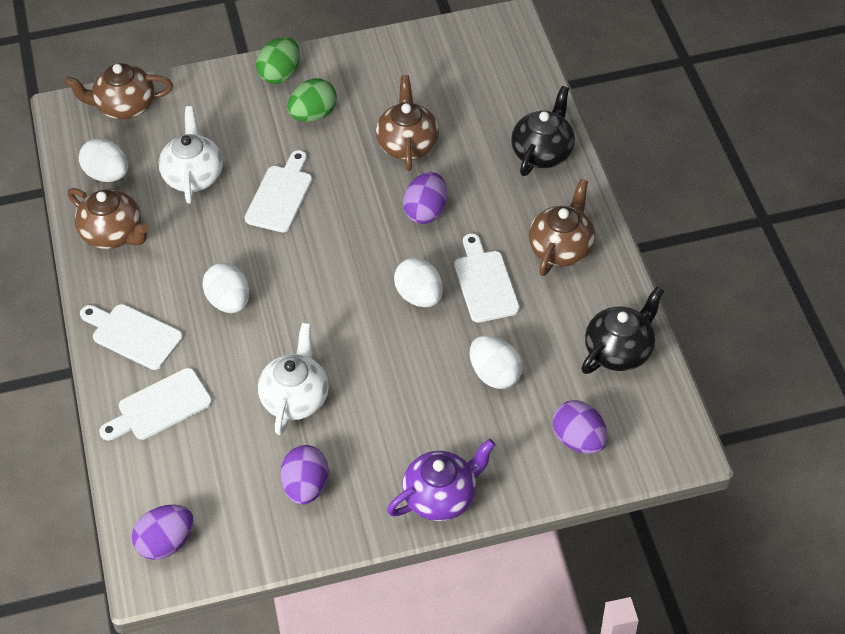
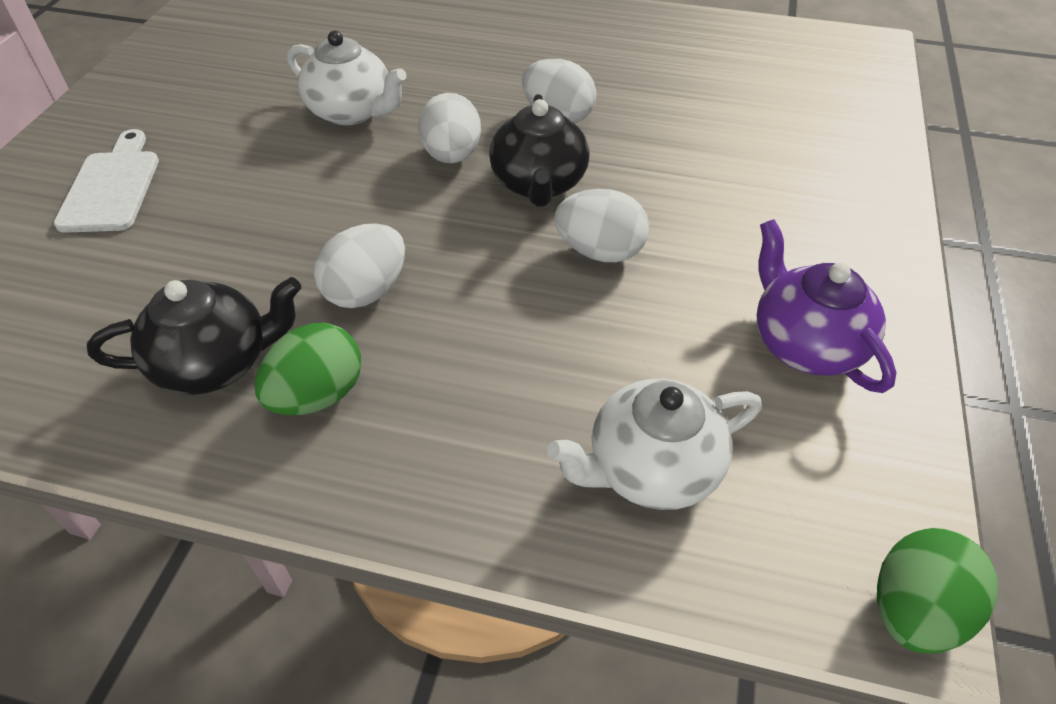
brown teapot: [64,63,173,119] [68,188,149,249] [376,75,439,171] [529,179,595,276] = 4 -> none = 0
purple egg: [132,504,193,560] [280,445,329,505] [403,172,447,224] [553,400,607,454] = 4 -> none = 0
white cutting board: [80,304,183,370] [99,368,212,441] [245,150,312,232] [454,233,520,323] = 4 -> [54,129,159,233] = 1

